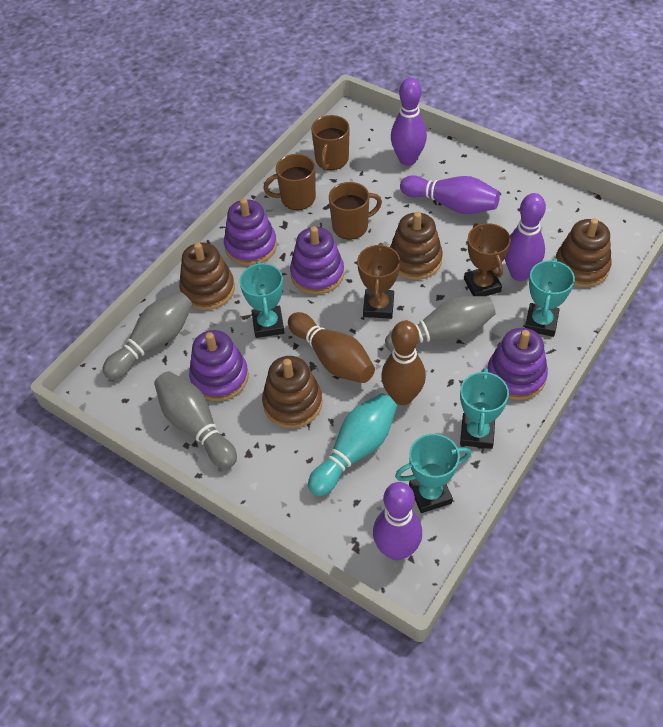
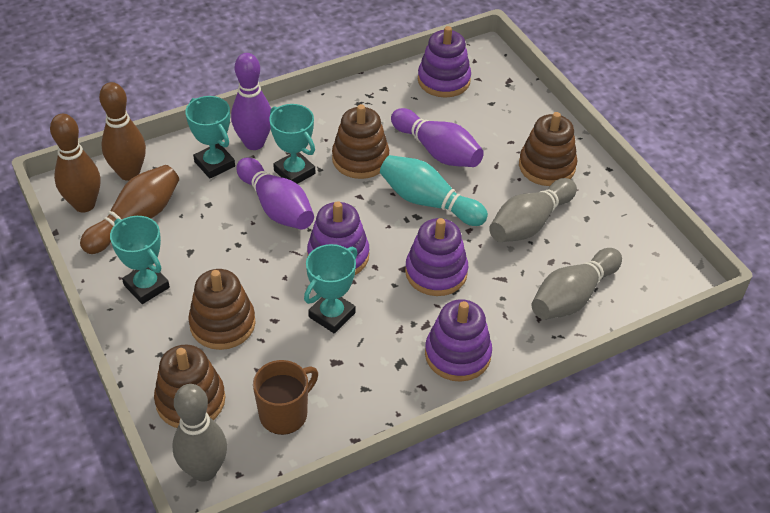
brown bowling pin: [288,312,375,383] [381,320,426,405] = 2 -> [50,114,100,213] [80,165,179,254] [99,82,146,181] = 3
brown mug: [263,154,316,210] [311,115,350,170] [329,182,382,240] = 3 -> [253,360,318,435] = 1
brown trophy: [357,243,400,319] [464,222,511,296] = 2 -> none = 0
purple bowling pin: [373,482,422,560] [391,78,427,165] [400,175,500,214] [505,193,546,281] = 4 -> [231,53,271,150] [236,158,314,230] [391,108,484,167] = 3

